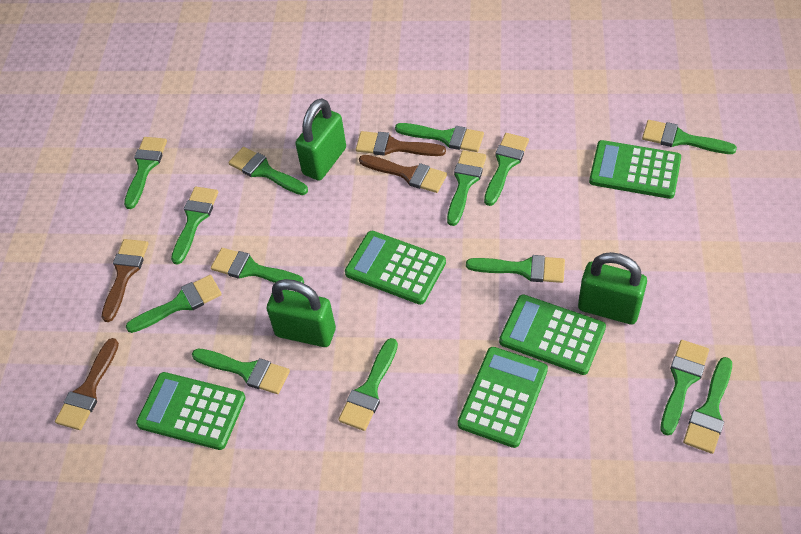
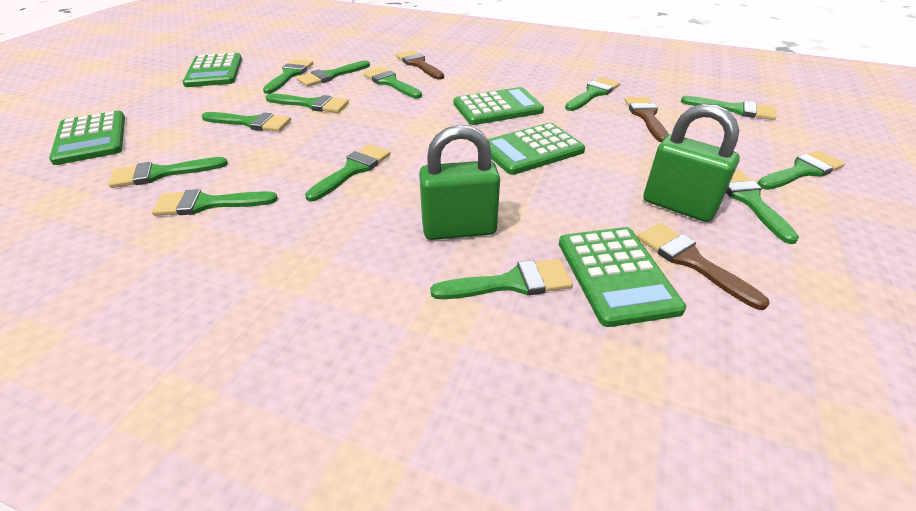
brown brush: [55,338,119,430] [102,239,148,322] [356,131,446,156] [359,155,447,193] = 4 -> [396,50,444,80] [625,97,669,142] [637,223,770,310] = 3
green brush: [124,137,167,209] [126,275,222,333] [171,187,218,265] [192,349,290,394] [211,248,304,283] [228,147,308,195] [338,338,398,431] [395,123,484,152] [447,150,486,226] [466,255,565,283] [484,133,529,206] [642,120,737,154] [661,340,709,436] [683,357,732,454] = 14 -> [108,157,228,188] [152,189,278,216] [201,112,291,132] [263,59,314,94] [265,94,349,113] [297,60,370,87] [305,144,391,201] [363,67,422,98] [430,259,573,299] [565,77,620,111] [681,96,777,120] [726,170,799,244] [757,151,845,190] = 13
green padlock: [267,279,336,347] [295,98,346,181] [578,252,647,324] = 3 -> [419,125,500,240] [644,104,740,222] = 2

